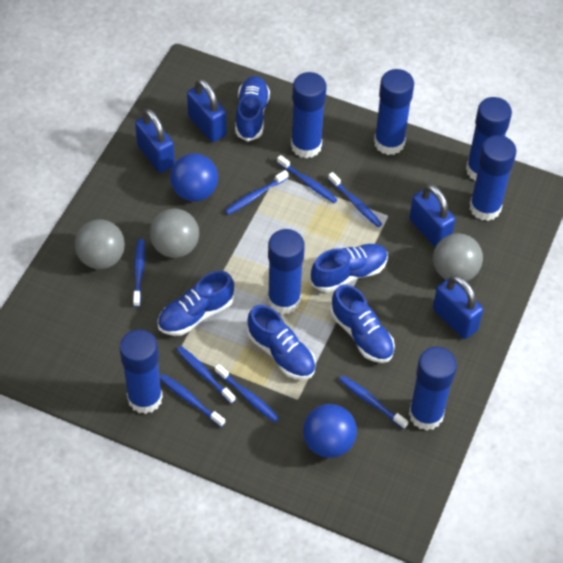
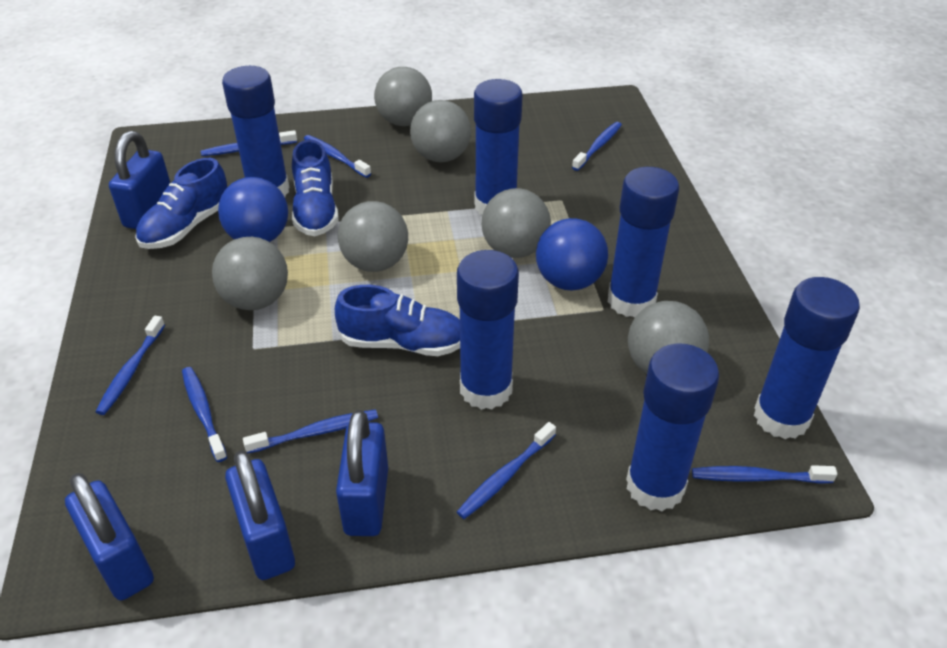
blue glue stick: [119,329,163,414] [268,229,305,314] [291,72,327,158] [374,69,414,155] [409,347,457,431] [466,97,512,181] [470,135,517,221] = 7 -> [222,66,289,197] [457,250,519,410] [474,79,523,215] [608,167,679,317] [626,343,719,511] [754,277,860,439] = 6
blue shoe: [158,271,234,336] [235,76,270,141] [247,305,316,380] [311,244,388,292] [330,284,395,363] = 5 -> [135,158,227,249] [292,140,338,236] [335,285,460,356] = 3
grey ball: [75,220,125,269] [150,209,199,258] [433,233,483,281] = 3 -> [212,237,288,310] [338,201,408,272] [374,67,432,126] [410,100,471,162] [482,188,551,258] [628,301,709,374] = 6

